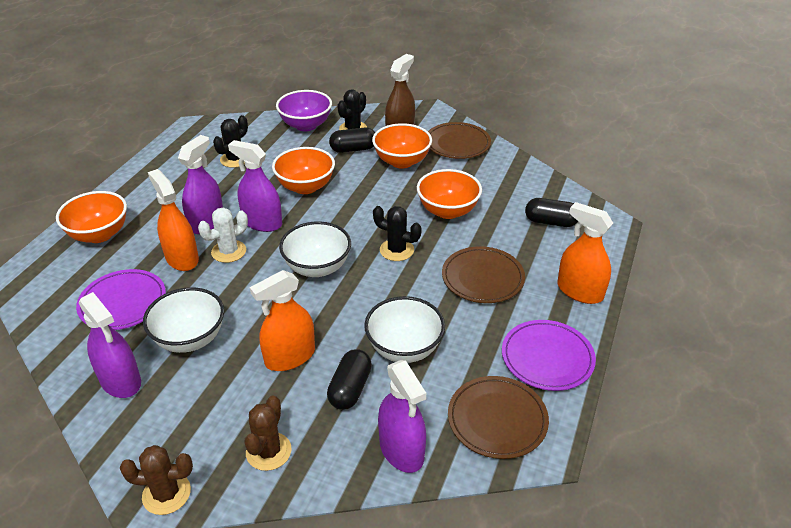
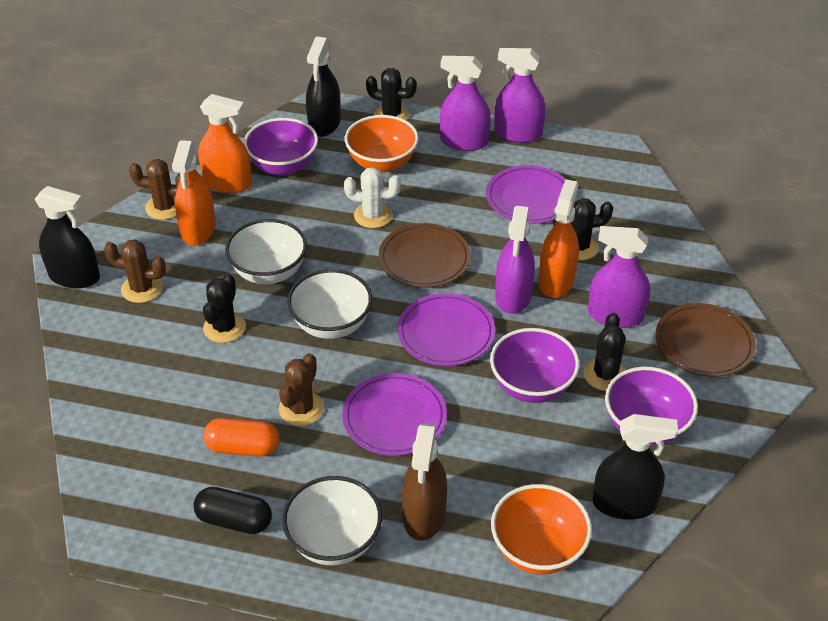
black cactus: [213,115,248,168] [337,89,367,130] [373,206,422,261] = 3 -> [203,274,246,343] [366,68,417,120] [553,198,613,260] [584,313,626,391] = 4
black capsule: [327,349,372,410] [329,127,375,153] [525,198,578,227] = 3 -> [194,487,272,534] = 1
black spray bottle: none = 0 -> [34,186,100,289] [306,37,341,137] [592,414,678,520] = 3
brown cactus: [120,445,193,515] [245,395,292,471] = 2 -> [104,239,166,303] [129,159,180,220] [279,353,324,426] = 3
brown plate: [428,122,491,159] [442,246,525,303] [448,376,549,459] = 3 -> [379,223,471,288] [656,303,756,377] = 2
orange bowl: [56,191,127,243] [272,147,335,194] [372,123,432,169] [417,169,482,219] = 4 -> [345,115,419,173] [491,484,592,574] = 2
orange capsule: none = 0 -> [203,418,280,457] = 1
purple bowl: [276,90,332,131] = 1 -> [244,118,318,176] [490,328,579,403] [605,367,698,445] = 3
purple plate: [76,269,166,330] [502,320,596,391] = 2 -> [342,373,447,456] [397,293,495,366] [486,165,565,224] = 3

